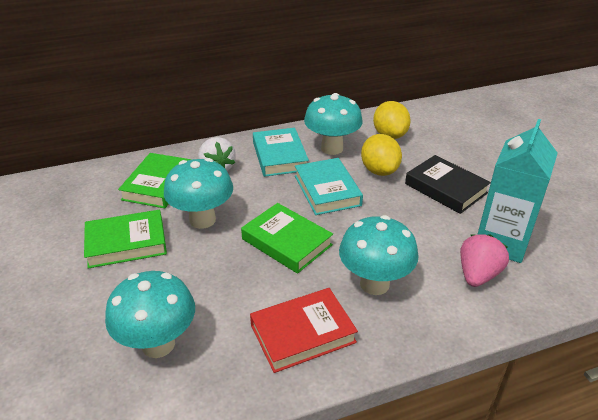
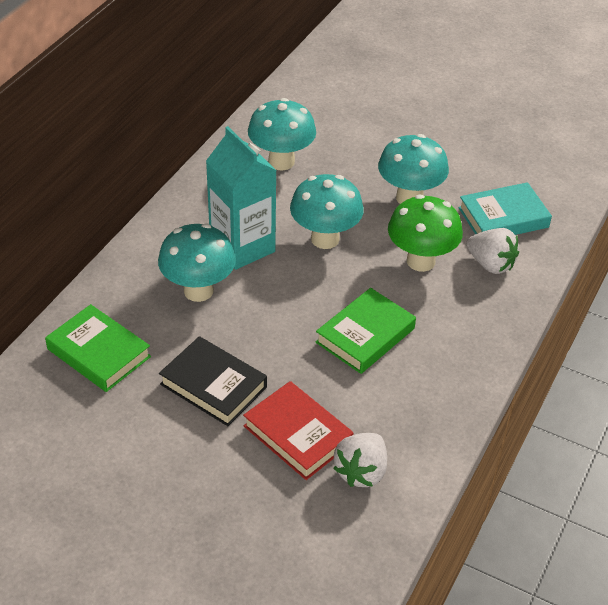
green book: [84,209,167,268] [118,153,192,208] [241,203,333,274] = 3 -> [45,304,151,392] [316,288,416,374] = 2
green mushroom: none = 0 -> [388,195,463,272] = 1
pink strawberry: [460,234,509,287] = 1 -> none = 0
turquoise book: [253,128,309,177] [295,158,363,215] = 2 -> [458,182,552,235] = 1
white strawberry: [198,137,236,171] = 1 -> [333,433,387,487] [466,228,519,274] = 2
yellow lemon: [361,134,402,176] [373,101,411,139] = 2 -> none = 0

